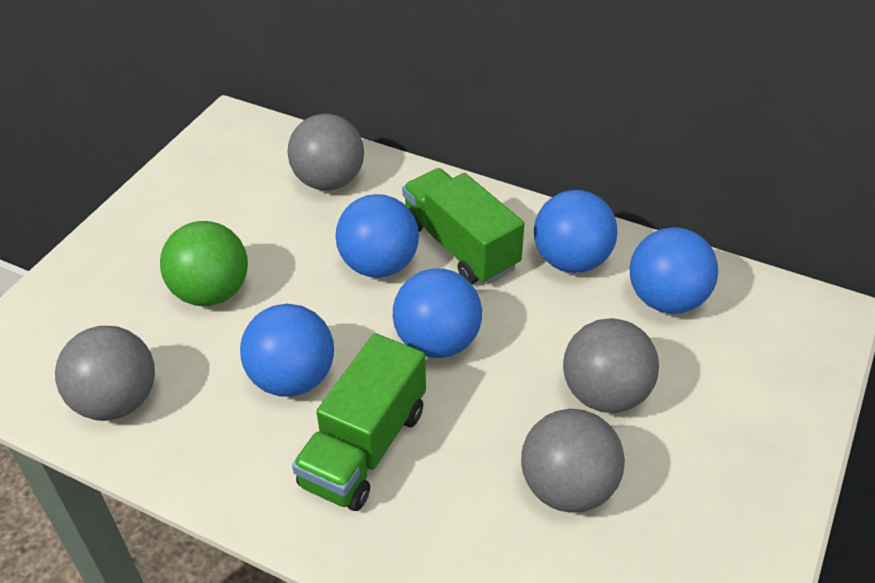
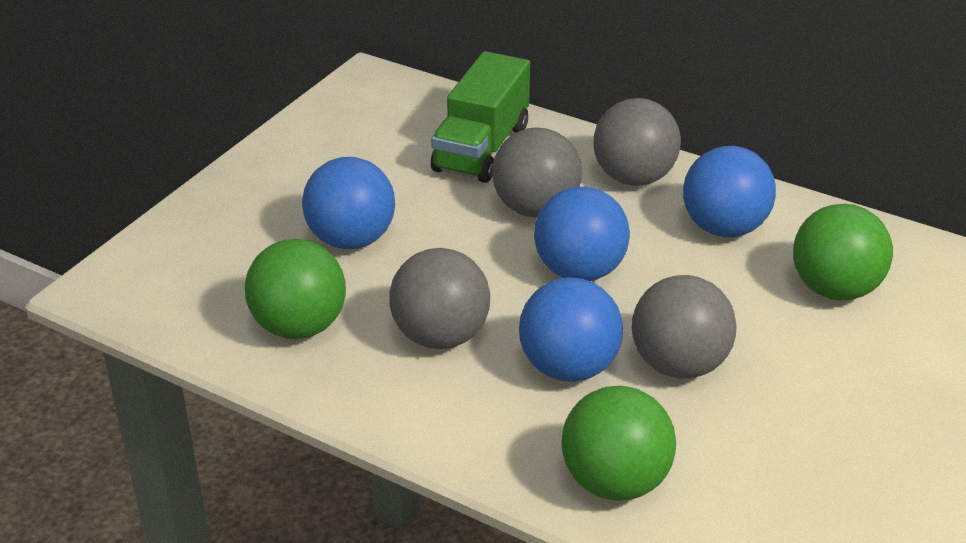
blue ball: [240,304,334,397] [336,194,419,278] [393,268,482,358] [534,190,618,273] [630,227,718,314] = 5 -> [302,157,395,249] [519,278,623,382] [534,187,630,281] [683,146,776,237] = 4
green ball: [160,221,248,306] = 1 -> [245,239,346,339] [562,386,676,501] [793,204,893,301] = 3
green truck: [292,333,426,511] [402,168,524,284] = 2 -> [431,51,530,183] = 1

